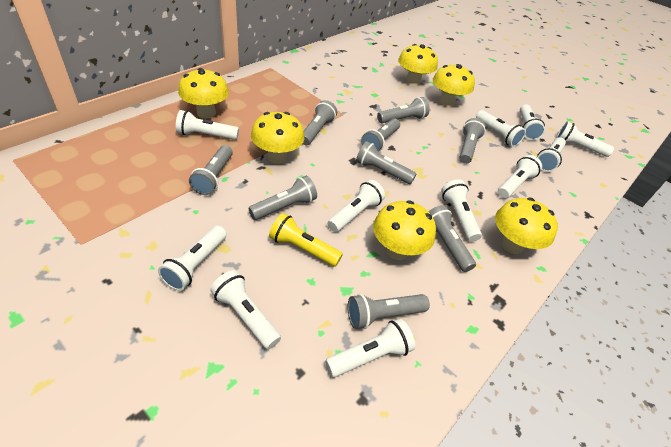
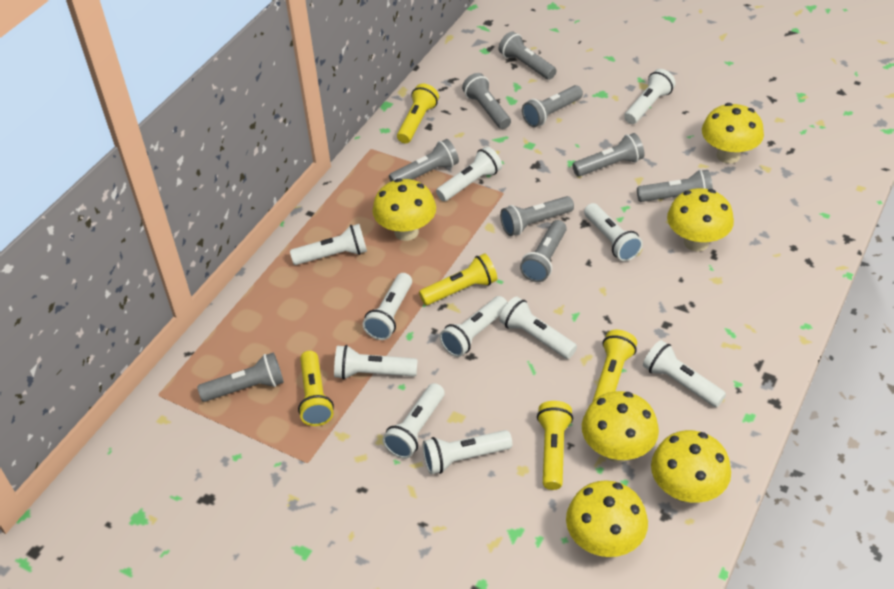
yellow flashlight: [269,213,343,267] = 1 -> [298,351,334,426] [397,84,439,143] [419,254,497,305] [537,401,573,490] [593,330,637,401] = 5

